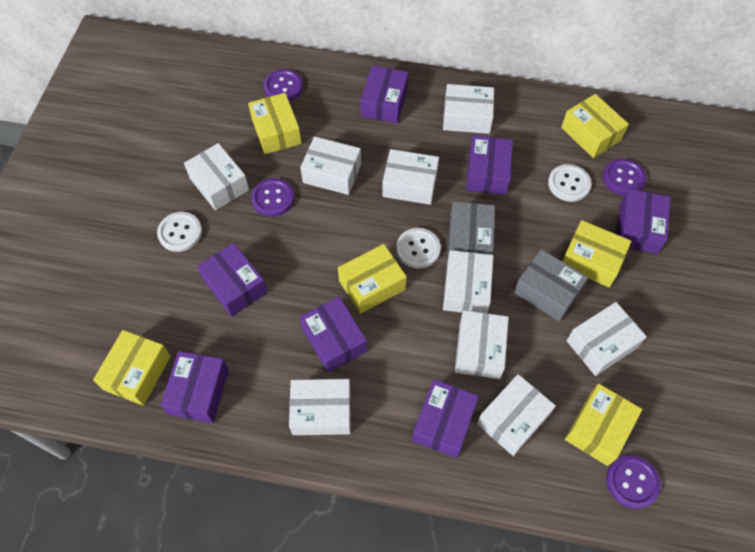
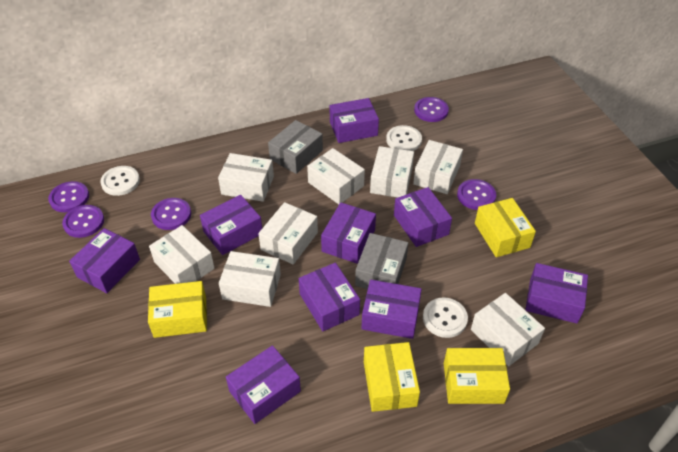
purple box: [161,351,229,423] [197,243,268,317] [300,296,367,373] [360,65,409,124] [412,379,479,458] [466,135,513,195] [617,189,670,254] = 7 -> [69,228,140,293] [200,195,262,255] [226,345,301,424] [299,263,360,331] [321,202,376,264] [330,98,379,143] [361,280,422,339] [394,187,452,247] [525,263,588,323] = 9
purple button: [251,178,294,217] [264,69,303,101] [603,159,647,196] [606,455,661,509] = 4 -> [48,181,89,212] [62,205,104,238] [151,198,191,230] [414,97,449,122] [457,179,496,210] = 5
white box: [184,143,249,211] [289,379,351,435] [300,136,361,195] [382,149,439,205] [443,84,494,134] [443,250,493,313] [455,310,509,379] [477,374,556,456] [567,302,647,376] = 9 -> [149,225,215,284] [218,153,274,202] [219,251,281,307] [258,202,318,265] [307,148,365,204] [370,146,414,197] [413,140,463,194] [471,293,545,366] = 8
yellow box: [93,330,171,406] [248,93,302,154] [338,244,407,314] [561,94,629,158] [562,220,631,287] [565,384,642,466] = 6 -> [148,281,207,338] [364,342,420,412] [444,348,510,404] [475,198,536,257] = 4

